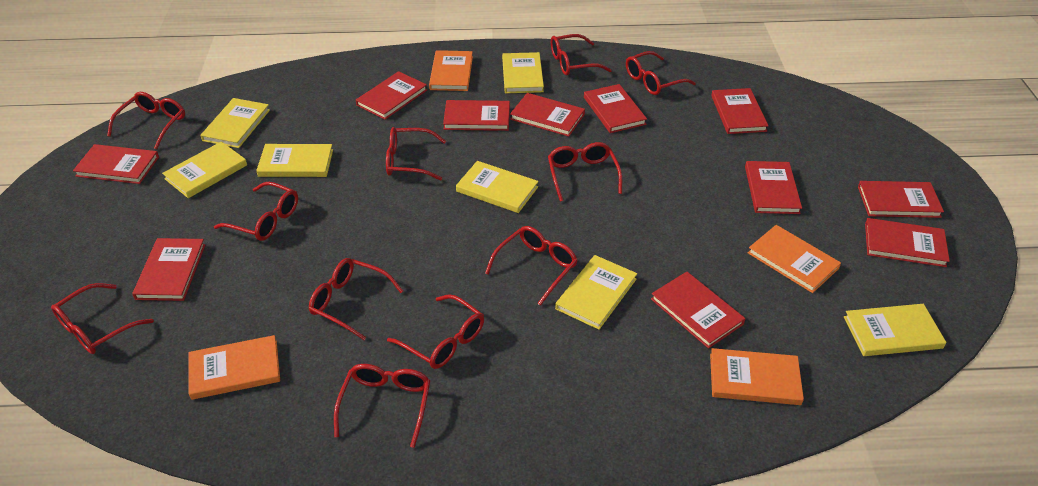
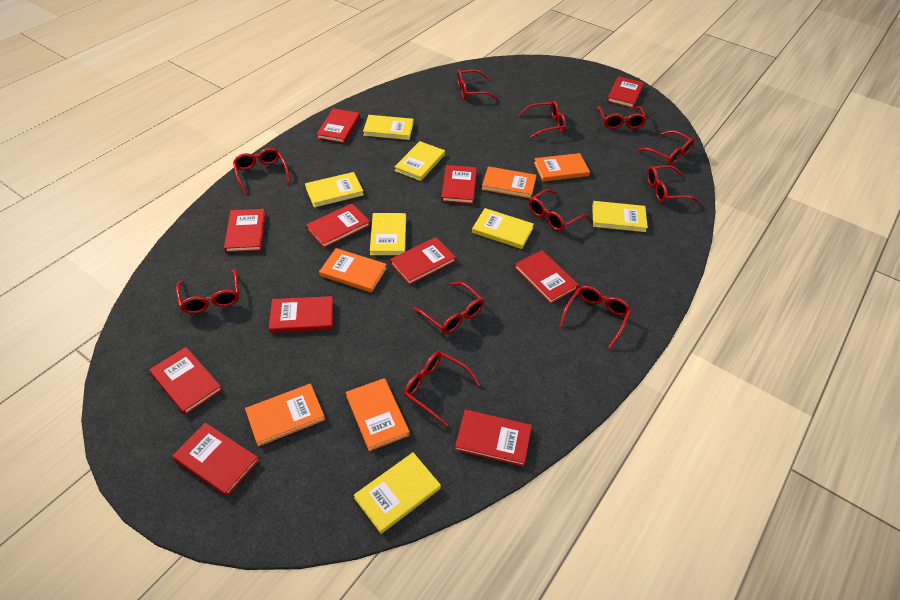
orange book: [188,335,280,400] [429,50,473,91] [710,348,804,405] [748,225,841,293] = 4 -> [245,383,325,447] [319,248,387,293] [346,378,410,451] [482,166,537,198] [534,153,590,182] = 5

